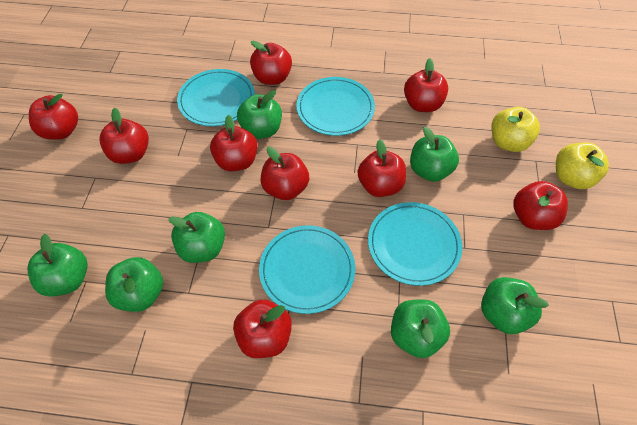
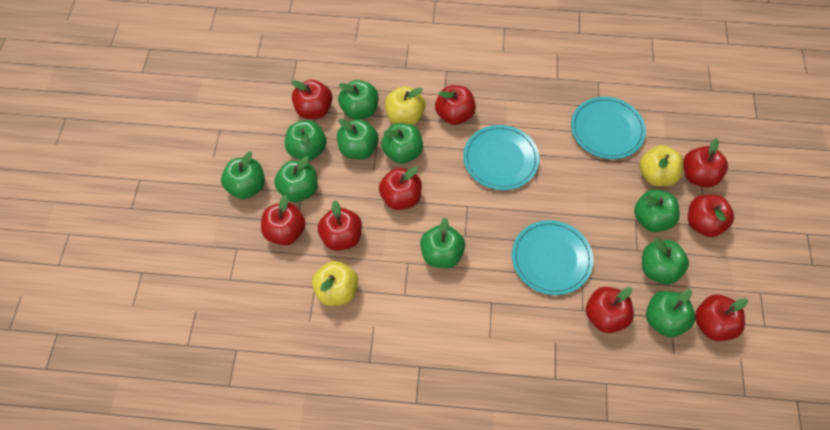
green apple: [27,234,88,297] [105,257,163,312] [168,212,225,263] [237,90,282,139] [391,299,450,358] [410,127,459,182] [481,277,549,334] = 7 -> [221,151,265,199] [274,156,318,202] [285,120,327,161] [337,119,378,159] [338,80,378,119] [381,123,423,164] [420,217,465,268] [634,189,680,232] [642,238,689,284] [646,289,695,337] = 10
turquoise plate: [177,69,255,126] [259,225,355,314] [296,77,375,136] [368,202,462,286] = 4 -> [463,125,539,190] [512,220,593,295] [571,97,646,159] = 3
yellow apple: [491,107,540,152] [556,142,609,189] = 2 -> [312,261,358,306] [385,86,425,125] [640,145,684,186] = 3

